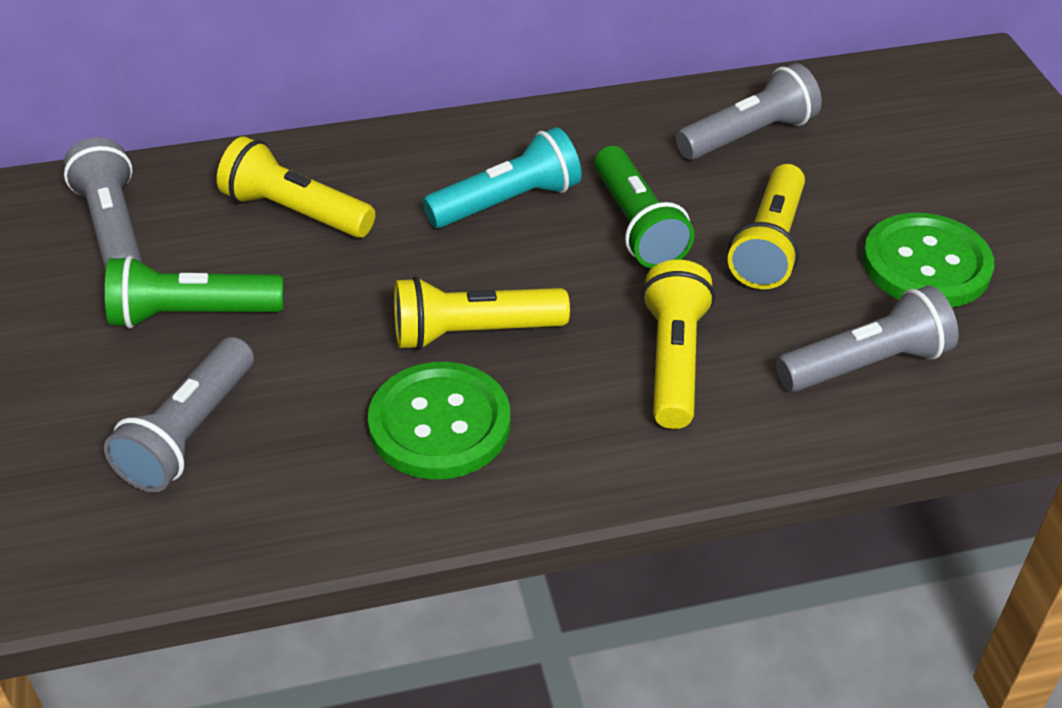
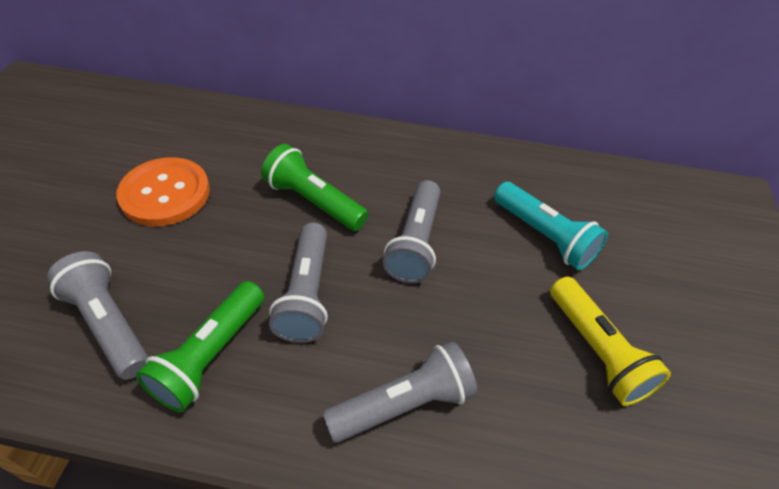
green button: [368,362,510,479] [863,213,994,307] = 2 -> none = 0
orange button: none = 0 -> [116,157,210,226] = 1
yellow flashlight: [217,136,375,238] [394,276,570,350] [642,260,715,429] [728,164,805,289] = 4 -> [550,277,671,406] = 1

